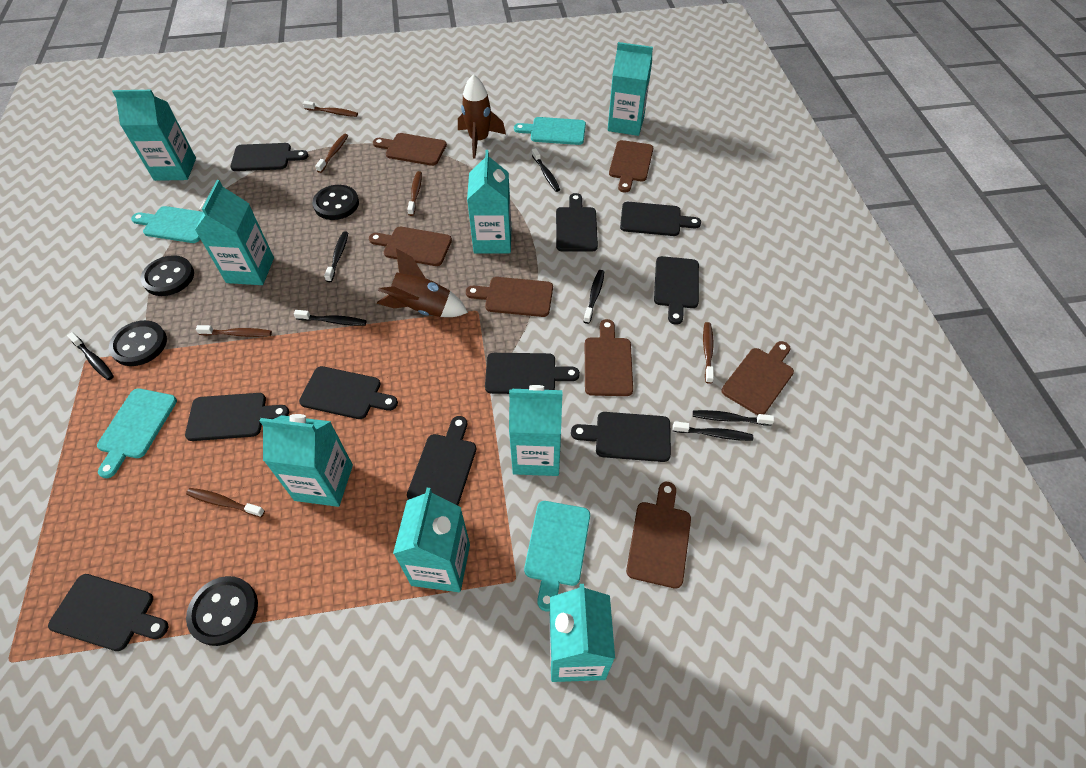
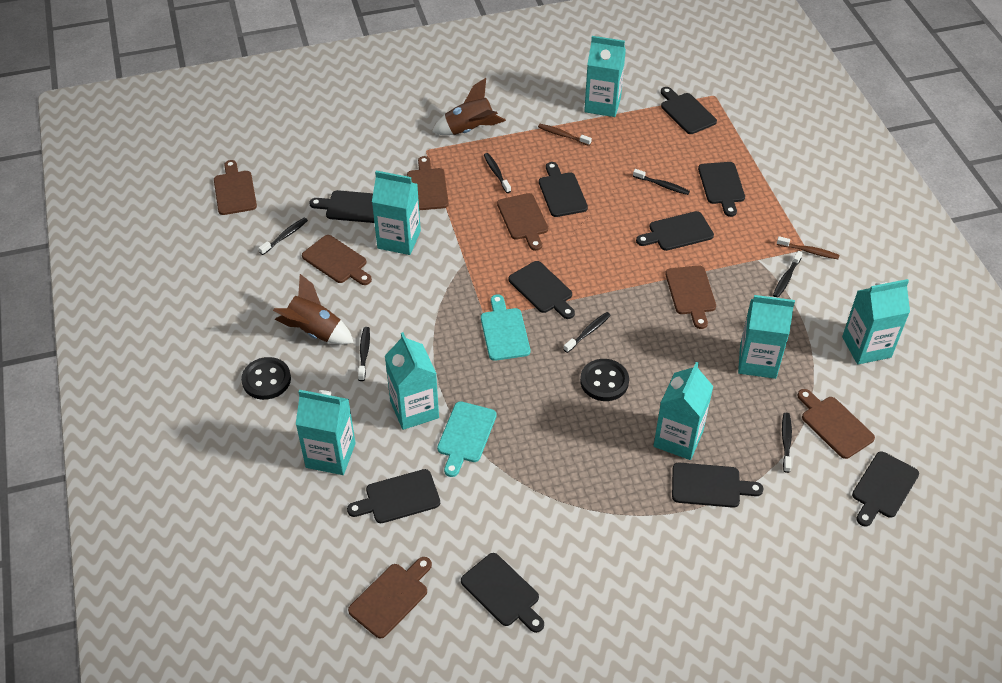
black button: [109,320,167,366] [141,255,194,296] [186,576,258,646] [312,185,359,220] = 4 -> [241,357,291,400] [580,359,629,401] = 2
brown toothbrush: [186,488,265,517] [196,325,272,337] [303,101,358,117] [315,134,348,173] [407,171,422,216] [703,322,714,384] = 6 -> [538,124,592,146] [777,236,839,259] = 2
turquoise carton: [112,90,196,181] [195,180,274,285] [259,414,353,507] [393,488,470,592] [467,150,511,254] [509,385,563,476] [549,584,615,682] [608,42,653,136] = 8 -> [296,390,356,475] [372,171,421,255] [385,332,439,430] [584,36,626,117] [654,362,714,460] [738,295,795,379] [842,279,910,365] = 7
turquoise cutting board: [97,388,177,478] [131,206,204,243] [514,117,586,145] [524,501,590,611] = 4 -> [437,401,497,477] [481,294,530,361] = 2

